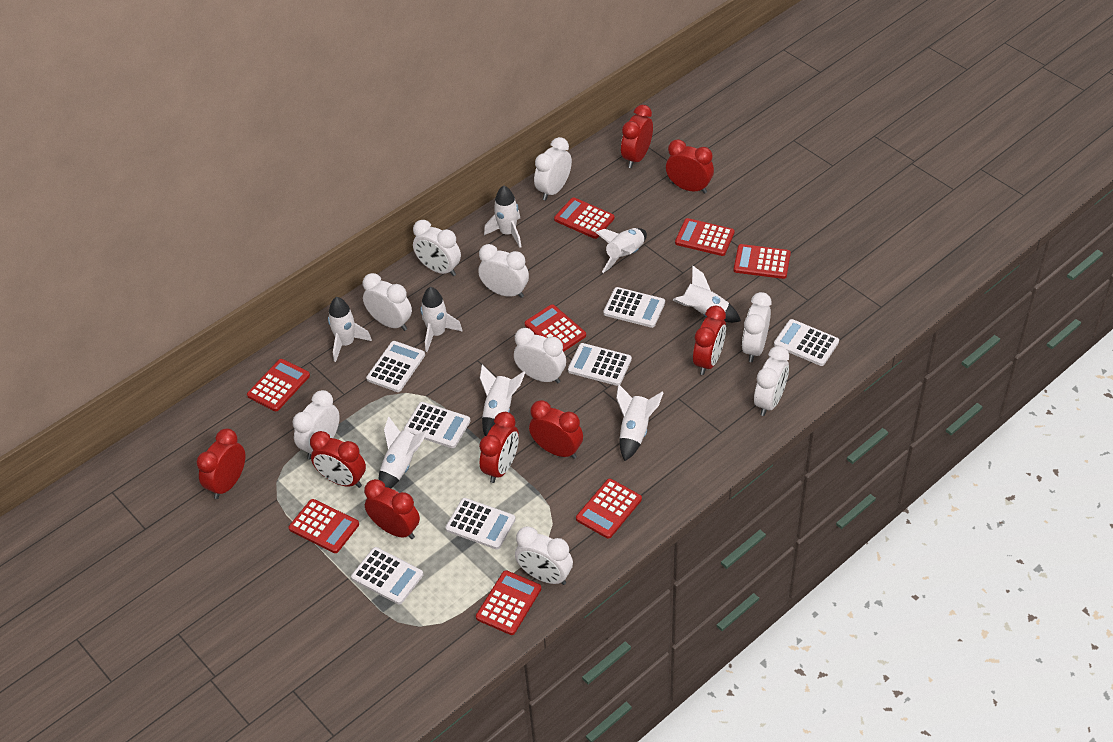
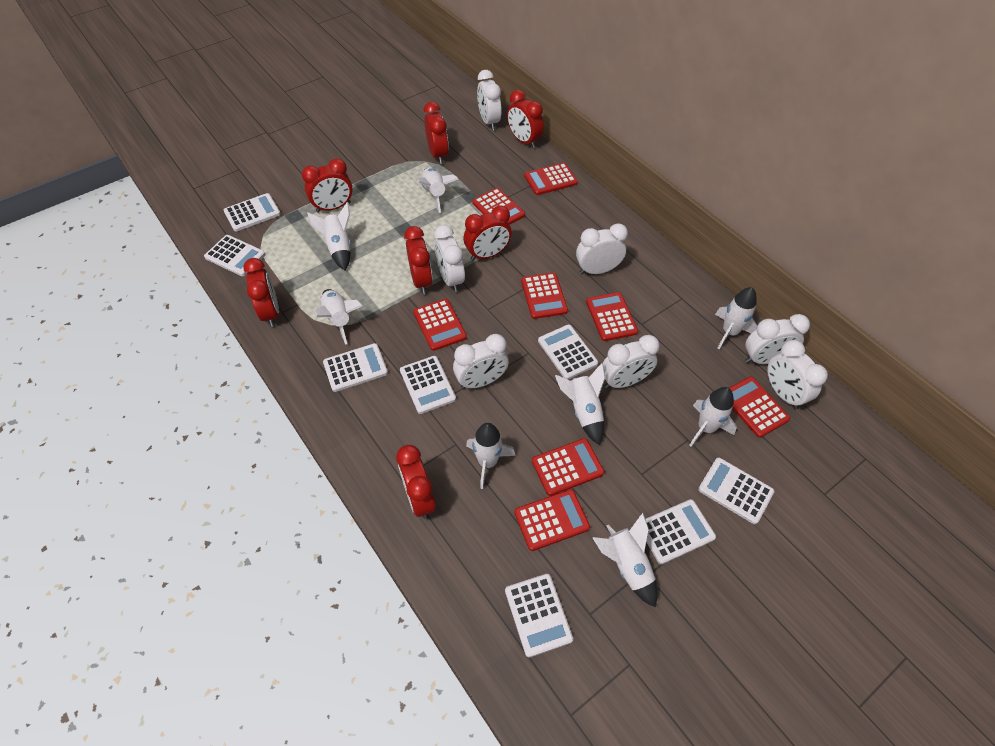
red clock: [197,428,245,499] [310,431,366,488] [364,479,420,539] [479,412,519,483] [529,400,583,459] [621,105,653,168] [666,139,714,193] [693,306,726,375] = 8 -> [243,258,279,327] [302,158,352,213] [396,445,436,519] [404,226,432,294] [424,102,449,164] [464,205,512,261] [507,90,544,148] = 7
white calculator: [351,547,423,604] [366,341,425,392] [404,402,471,448] [445,498,516,549] [568,343,632,386] [603,287,665,328] [774,319,839,366] = 7 -> [204,235,265,276] [224,193,281,232] [323,343,388,392] [400,356,456,414] [505,574,573,657] [538,325,598,380] [646,499,716,564] [698,458,774,524] = 8
white clock: [293,390,340,459] [363,273,412,331] [413,220,461,276] [479,244,529,298] [514,328,566,384] [515,526,573,585] [534,137,572,201] [742,292,771,362] [754,346,789,416] = 9 -> [434,225,465,292] [453,334,509,389] [477,70,502,130] [576,223,628,274] [603,335,660,388] [745,314,810,364] [768,340,828,410] = 7

